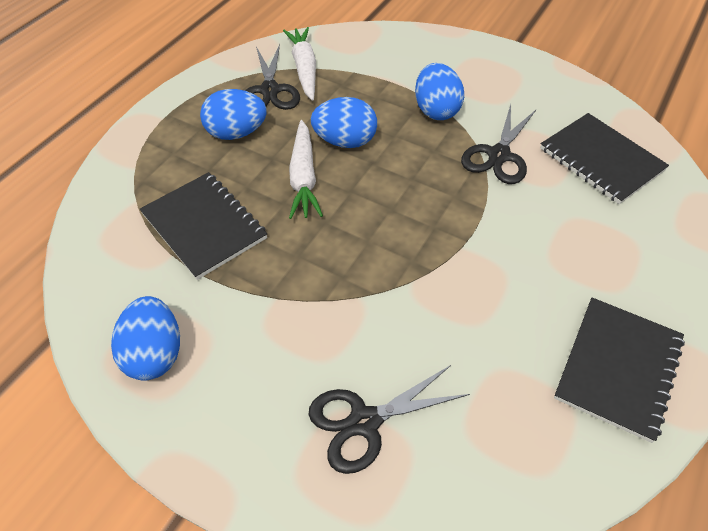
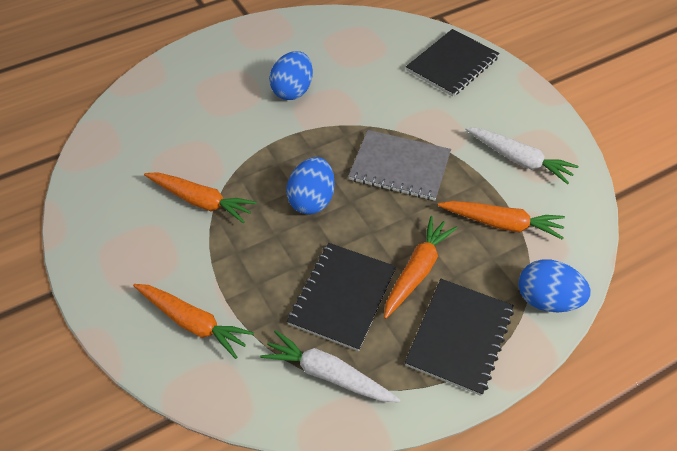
black scissors: [245,44,300,110] [308,365,470,474] [461,104,536,184] = 3 -> none = 0
blue egg: [111,296,180,381] [200,89,267,140] [311,97,377,148] [415,63,464,120] = 4 -> [269,51,313,100] [286,157,335,215] [518,259,591,312] = 3
grey notebook: none = 0 -> [349,130,451,201] = 1
orange carrot: none = 0 -> [133,284,254,359] [144,172,257,224] [384,216,457,319] [438,201,565,240] = 4

